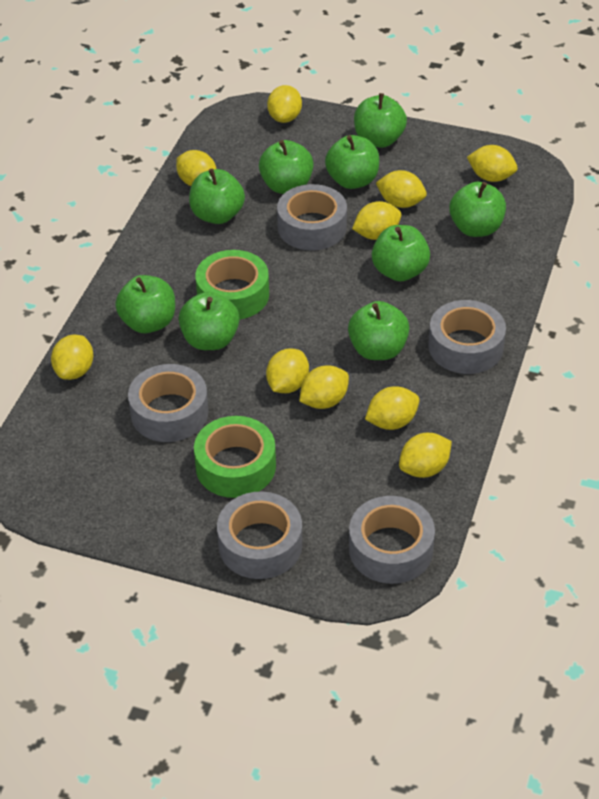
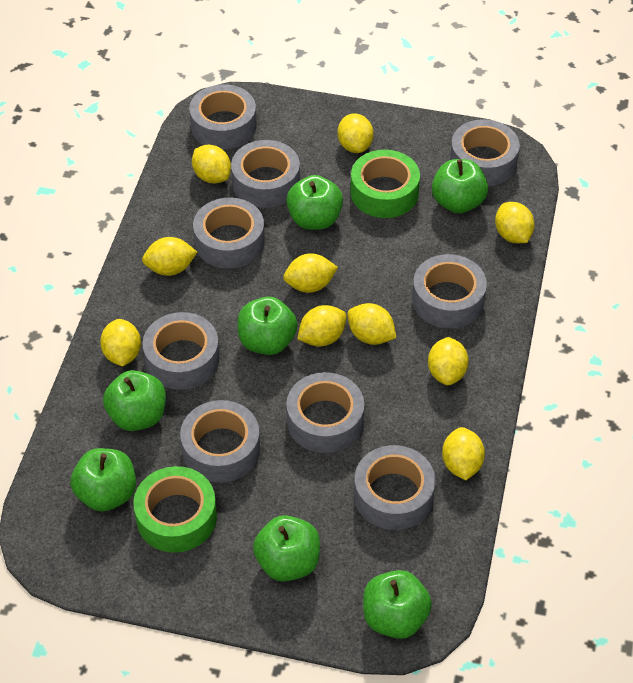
green apple: [115,275,175,333] [178,292,239,350] [189,169,245,224] [259,140,314,194] [325,135,379,189] [348,301,409,360] [354,93,407,148] [372,225,430,282] [449,182,506,237] = 9 -> [71,448,136,512] [103,370,166,431] [238,297,298,355] [253,515,320,582] [286,175,343,230] [363,570,432,639] [432,159,488,213] = 7
grey tape: [128,364,209,442] [217,491,303,579] [277,184,347,251] [349,496,435,584] [428,300,506,374] = 5 -> [142,312,220,390] [180,400,260,483] [189,84,257,149] [193,198,265,269] [231,140,300,208] [286,372,364,453] [354,445,436,530] [412,254,487,328] [450,119,520,186] = 9

